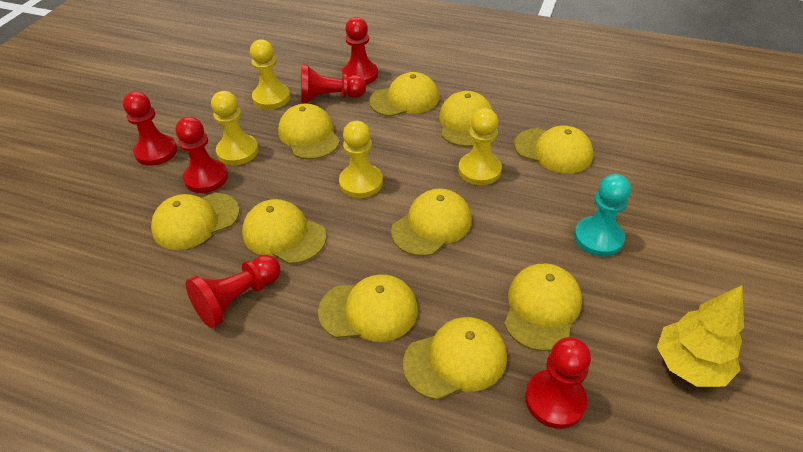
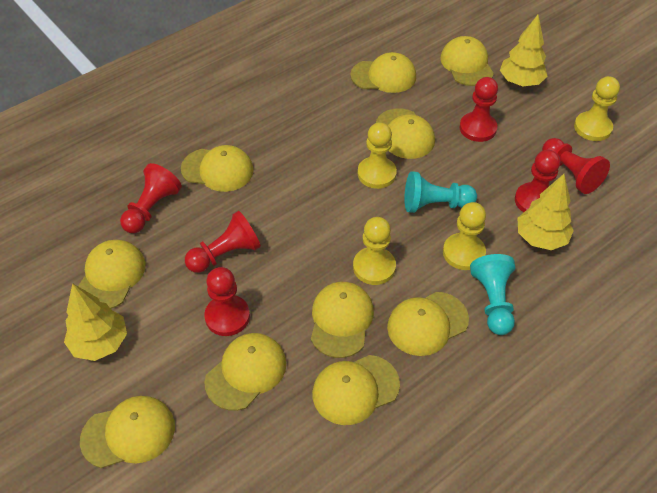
turquoise pawn: [574,174,631,257] = 1 -> [404,171,477,213] [470,254,515,335] = 2
yellow tree: [657,285,744,387] = 1 -> [64,283,127,361] [500,15,547,86] [518,174,574,250] = 3

